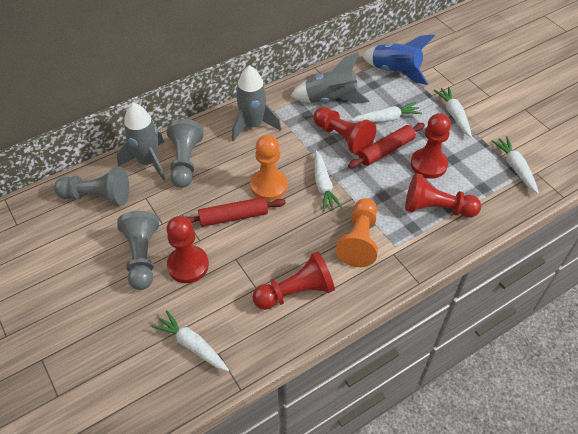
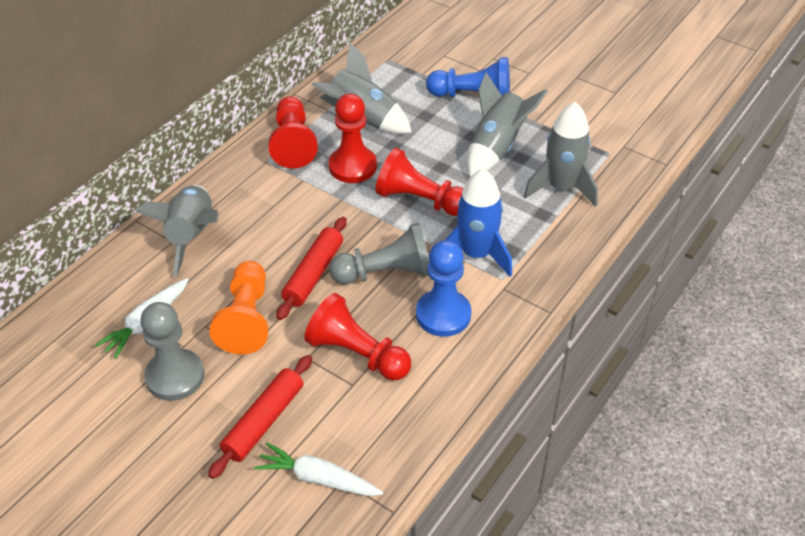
blue pawn: none = 0 -> [416,240,471,337] [426,57,510,97] = 2
grey pawn: [54,167,129,206] [117,211,159,290] [167,119,204,188] = 3 -> [140,302,204,401] [329,223,429,285] = 2
grey rocket: [117,103,166,181] [232,65,282,142] [291,52,370,104] = 3 -> [135,185,219,277] [312,42,412,134] [467,72,548,177] [524,102,598,207] = 4
orange pawn: [250,135,288,201] [335,198,378,267] = 2 -> [209,261,269,354] = 1
red pawn: [166,216,209,283] [253,251,335,310] [313,107,376,155] [405,173,481,218] [411,113,451,179] = 5 -> [269,96,318,168] [304,293,411,381] [329,93,377,183] [375,148,463,216] = 4
white carrot: [151,310,229,371] [315,150,343,211] [351,102,422,122] [434,87,472,137] [491,136,539,194] = 5 -> [95,278,189,359] [254,443,383,496] = 2

